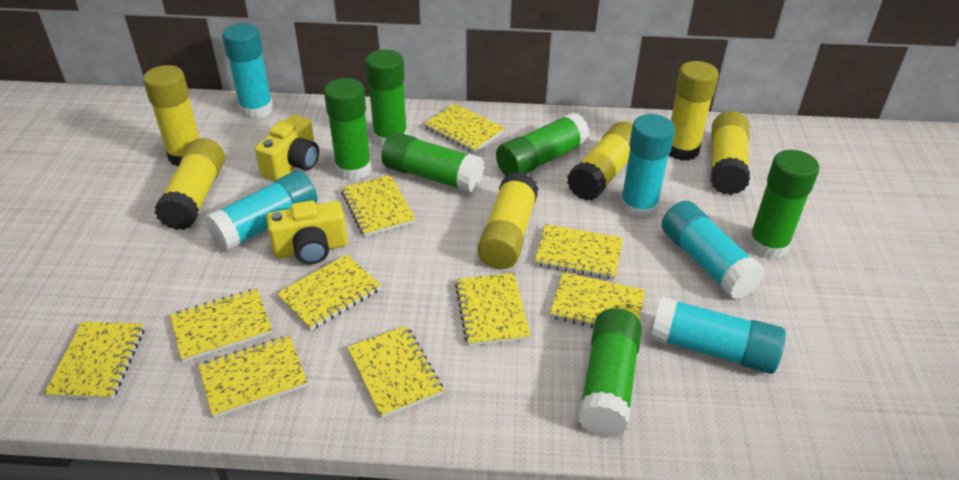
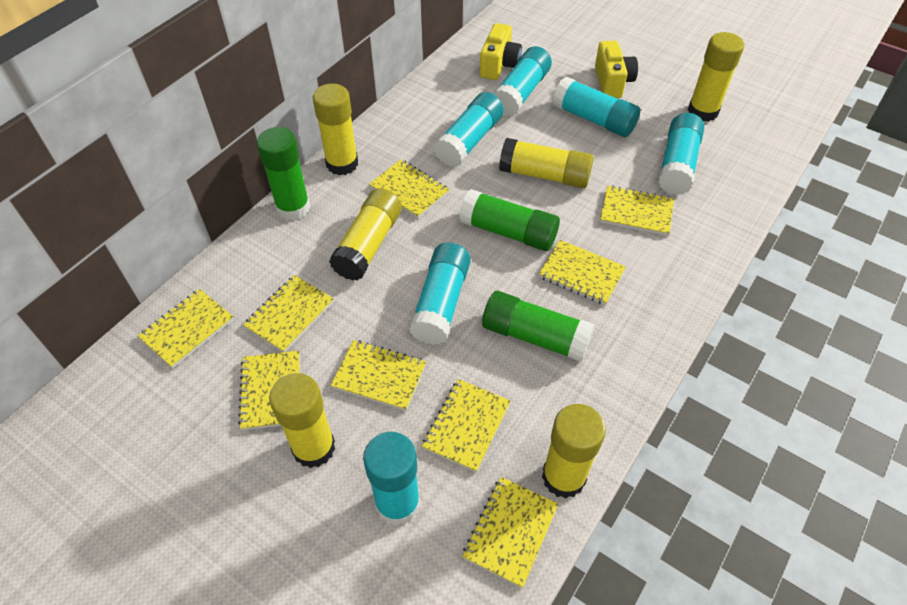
green glue stick: [324,78,371,181] [365,49,407,147] [382,132,484,193] [496,112,590,176] [578,308,642,437] [748,150,819,259] = 6 -> [257,127,310,220] [459,189,560,251] [482,291,594,362] = 3
turquoise glue stick: [205,171,317,251] [222,23,273,119] [620,114,675,220] [650,296,786,374] [662,201,765,300] = 5 -> [363,432,420,526] [409,242,471,345] [434,92,504,167] [493,46,552,117] [552,77,640,137] [658,113,704,195] = 6
yellow notebook: [44,322,145,400] [170,288,272,362] [198,336,307,418] [276,254,381,331] [341,175,416,237] [347,326,443,418] [423,104,505,153] [455,273,531,346] [535,224,623,280] [550,272,646,328] = 10 -> [138,289,234,368] [238,351,300,430] [243,275,334,352] [331,340,426,411] [369,159,450,218] [422,379,511,472] [462,477,559,588] [539,240,626,305] [600,186,674,236] = 9

